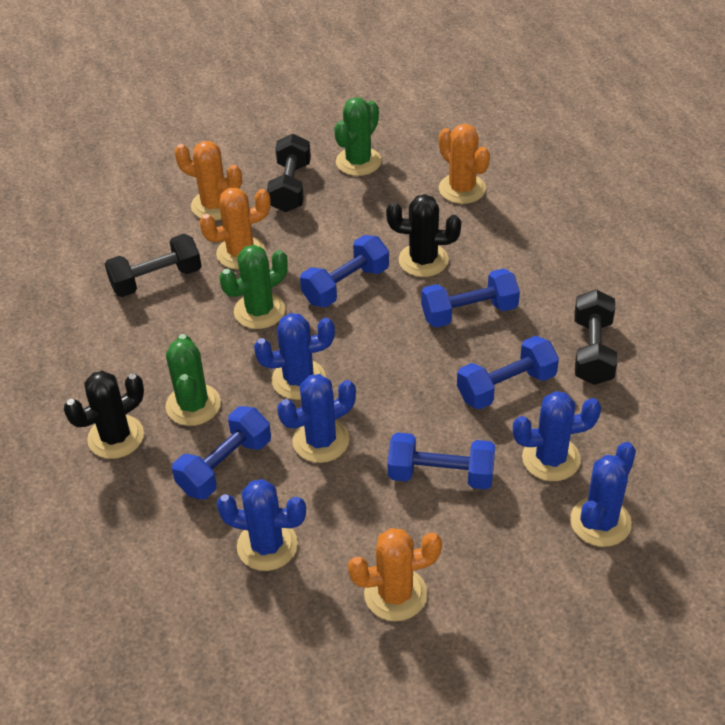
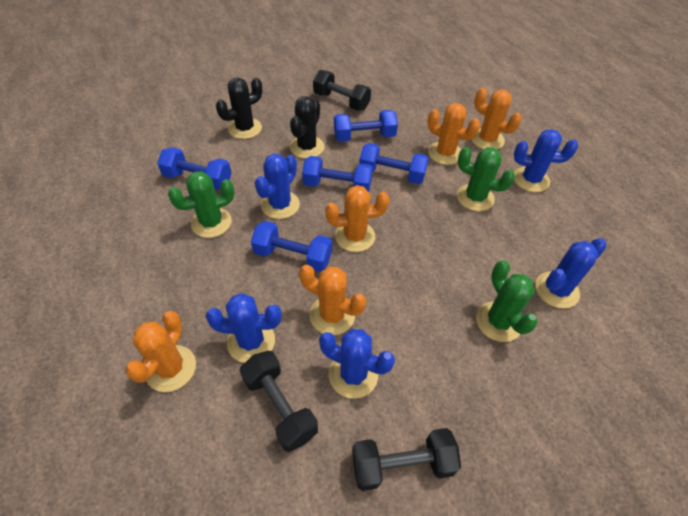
orange cactus: [174,141,242,220] [200,188,271,269] [348,528,442,621] [439,124,490,204] = 4 -> [125,311,196,392] [299,265,366,335] [325,185,390,252] [428,103,480,165] [472,88,522,150] = 5

